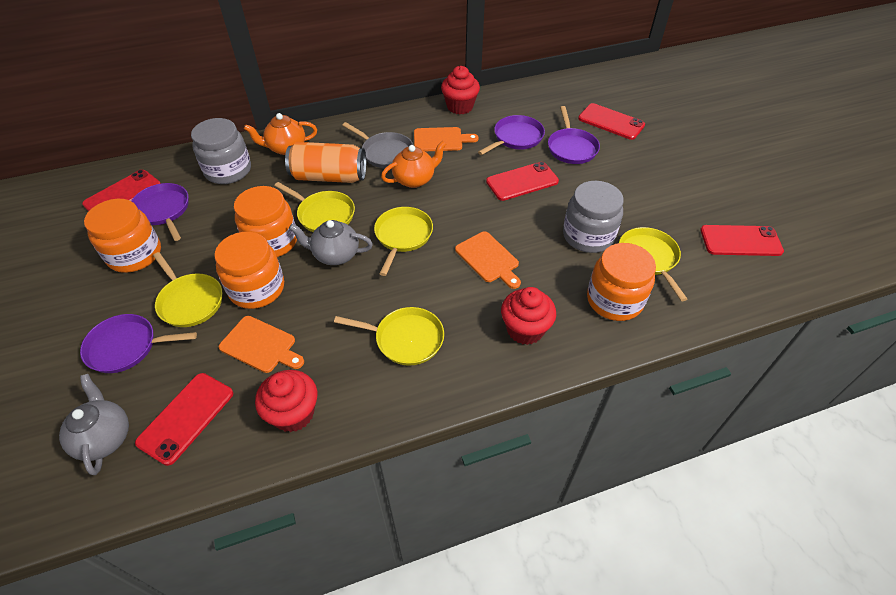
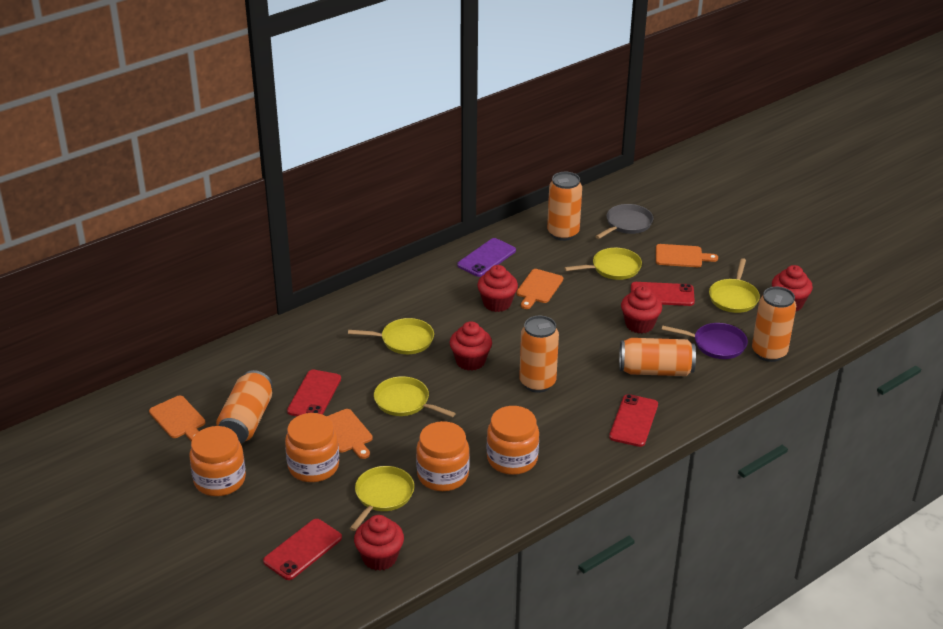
grey jar: [191,118,251,184] [563,181,624,253] = 2 -> none = 0
grey teapot: [59,374,129,475] [289,220,373,265] = 2 -> none = 0
orange can: [285,142,366,183] = 1 -> [216,370,273,443] [519,316,559,393] [547,172,582,241] [619,338,696,376] [752,287,796,362] = 5
orange cutting board: [219,316,304,373] [414,127,479,151] [455,231,521,289] = 3 -> [149,395,205,441] [327,409,373,459] [516,269,563,309] [656,244,718,267] = 4
orange teapot: [244,113,317,155] [381,141,446,188] = 2 -> none = 0
purple pan: [80,314,197,373] [131,183,189,241] [478,115,545,155] [548,106,600,164] = 4 -> [661,323,748,359] = 1
purple phone: none = 0 -> [457,238,516,277] = 1
red cupcake: [255,370,317,432] [441,66,480,114] [501,287,556,345] = 3 -> [354,515,404,571] [449,321,492,371] [477,265,518,312] [621,286,662,333] [772,265,813,311] = 5
red phone: [82,170,161,211] [135,373,233,466] [486,162,559,201] [578,103,645,140] [700,225,784,256] = 5 -> [263,519,342,580] [287,370,341,416] [609,394,658,447] [631,282,695,306] = 4

